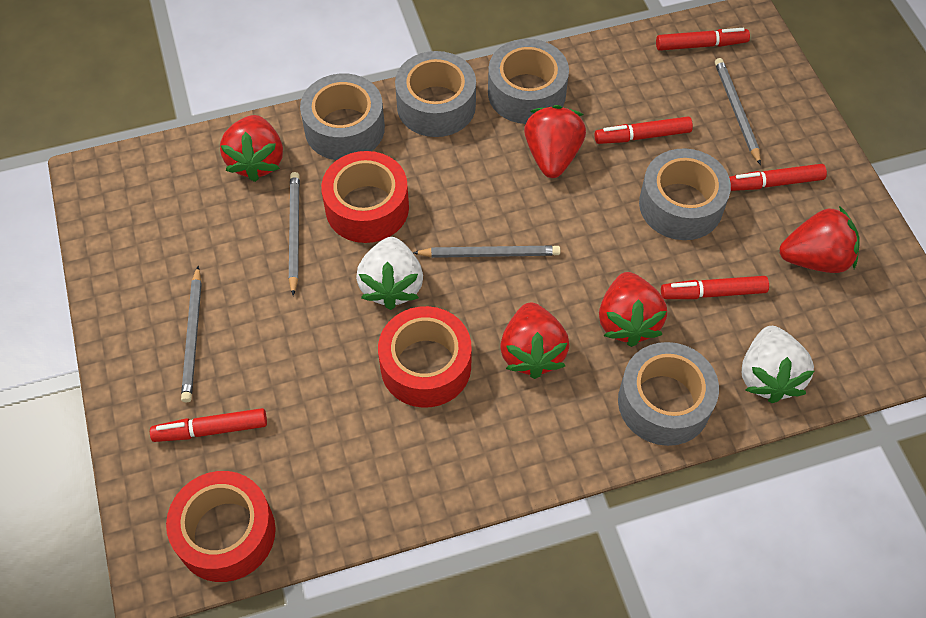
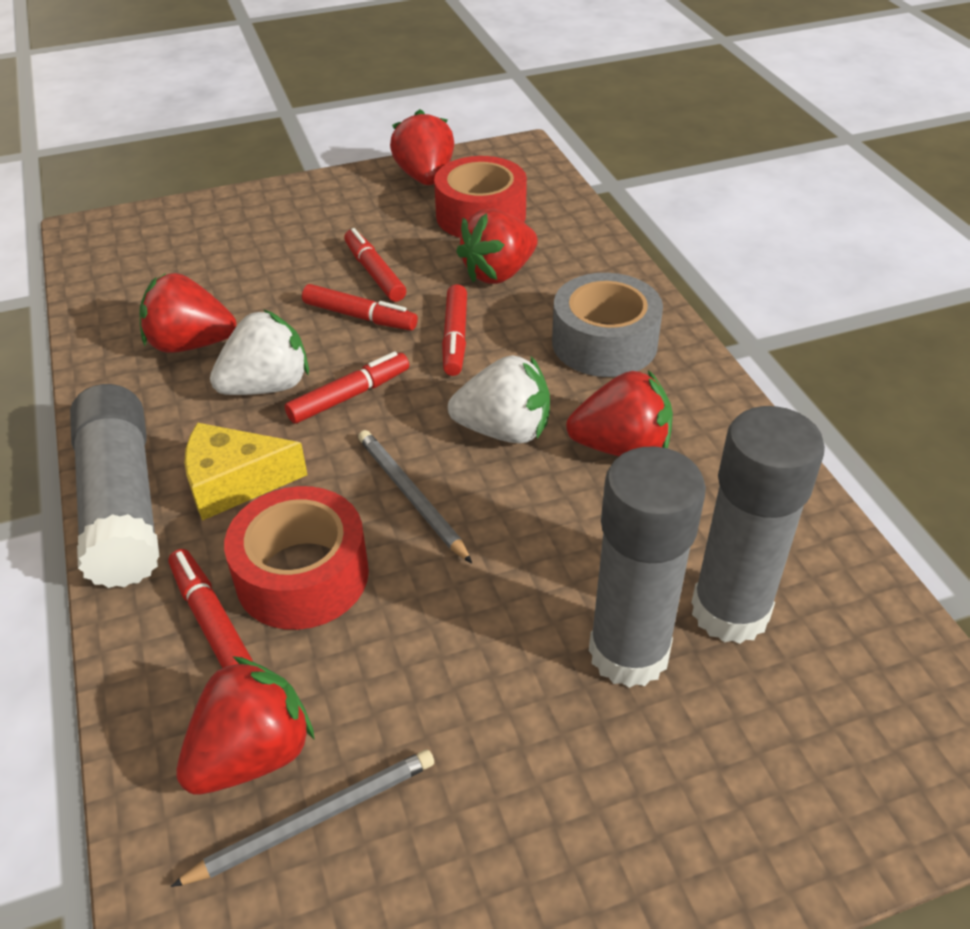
grey glue stick: none = 0 -> [70,384,159,588] [589,446,706,688] [691,406,825,644] = 3
grey pencil: [181,266,202,402] [289,172,300,296] [413,245,561,258] [715,58,761,165] = 4 -> [170,749,434,887] [358,430,472,563] = 2
grey tape: [300,74,385,160] [395,51,476,137] [488,39,569,124] [618,342,719,446] [639,148,731,240] = 5 -> [552,273,663,377] = 1
red tape: [166,471,276,582] [321,151,409,243] [378,306,472,408] = 3 -> [224,486,369,630] [434,156,527,238] = 2
yellow cheese: none = 0 -> [184,423,307,521] = 1

